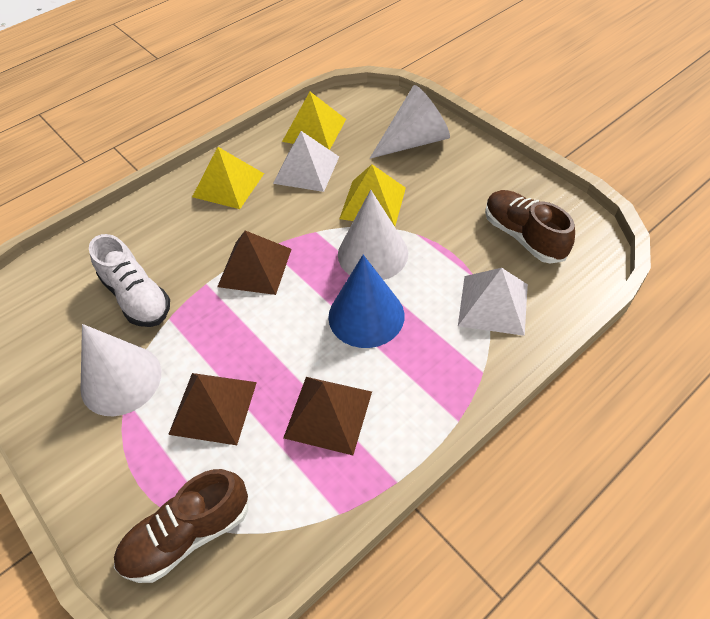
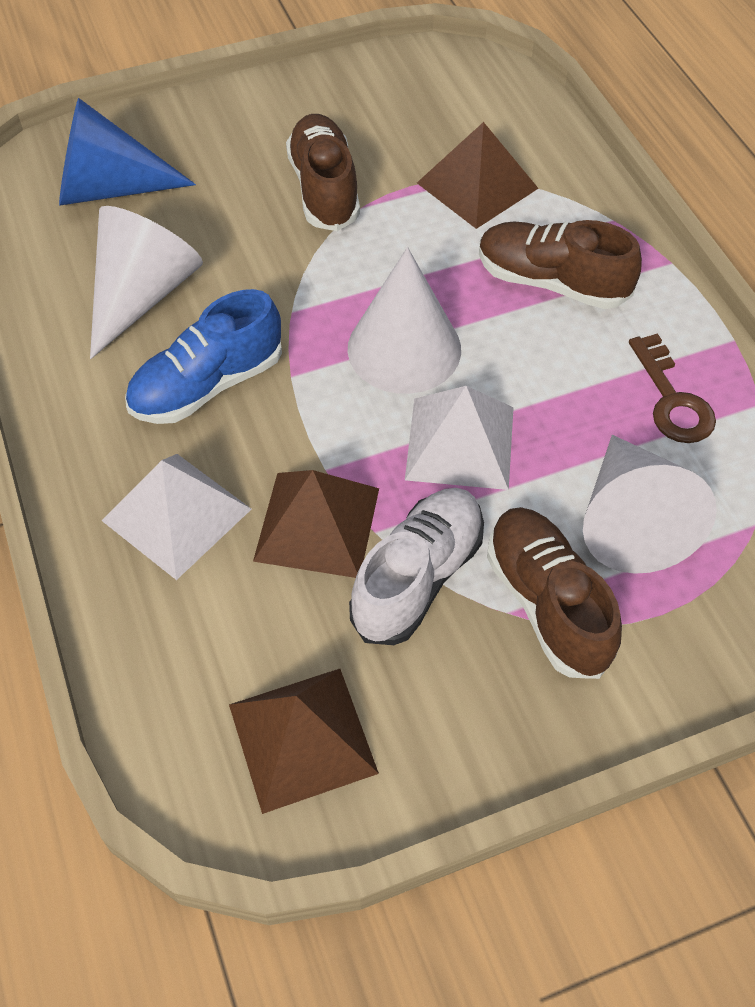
blue shoe: none = 0 -> [125,289,282,424] = 1
brown key: none = 0 -> [629,333,716,443] = 1
brown shoe: [114,469,248,583] [485,190,575,264] = 2 -> [286,114,360,231] [479,220,642,309] [487,507,622,679] = 3
yellow pyramid: [192,147,264,209] [282,92,346,150] [339,164,406,226] = 3 -> none = 0

